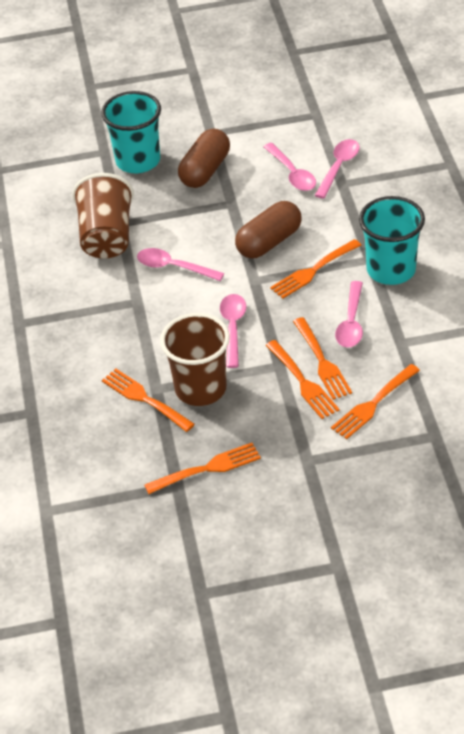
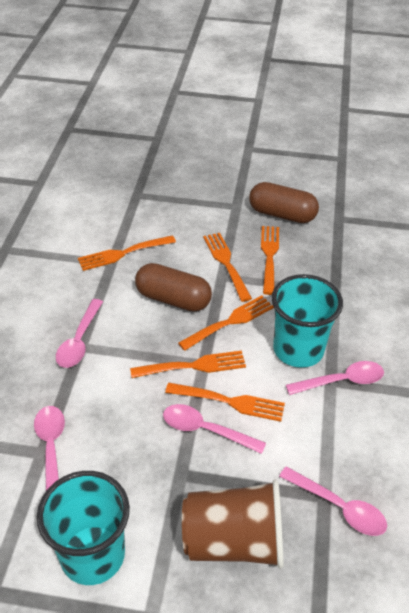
brown cup: [72,173,134,259] [160,313,230,406] = 2 -> [182,479,284,569] = 1

